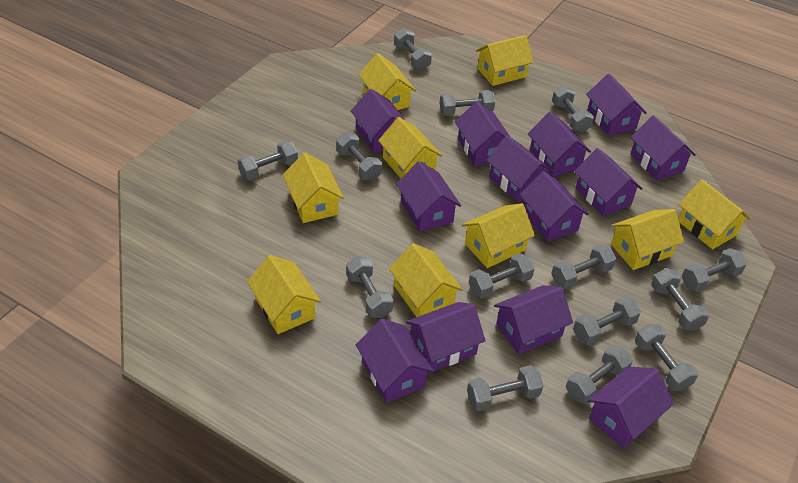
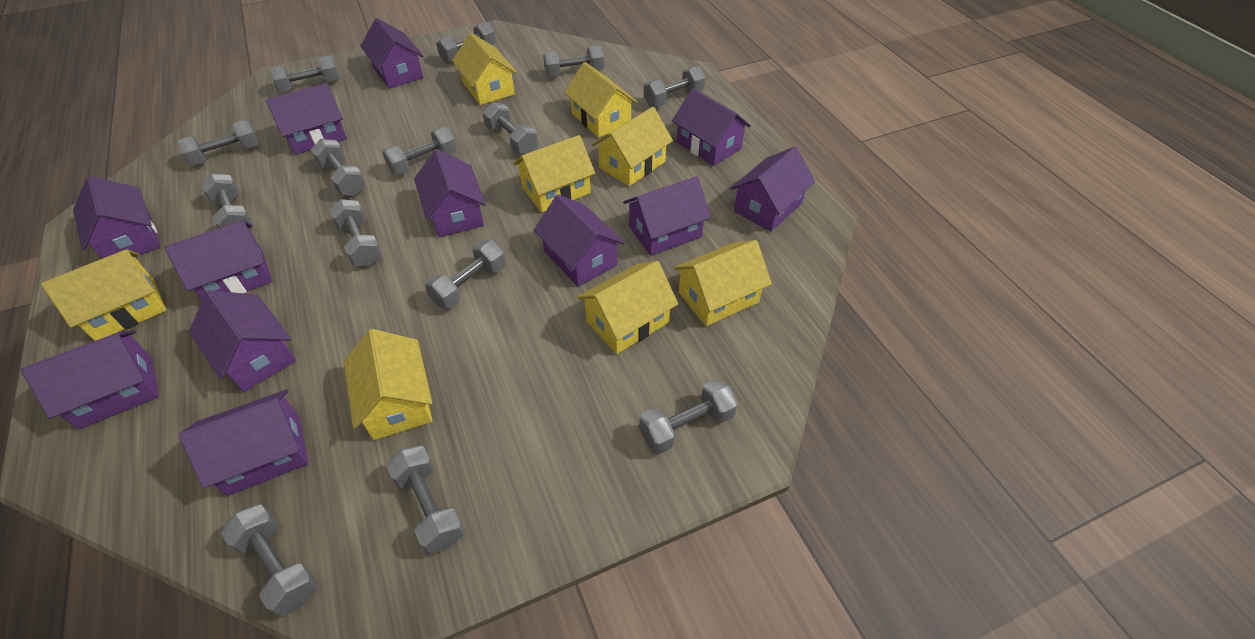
purple house: [351,89,405,153] [356,318,434,403] [396,161,461,232] [406,302,486,373] [455,101,510,166] [486,135,554,203] [494,285,573,355] [520,171,589,242] [528,111,591,177] [574,148,643,216] [586,74,647,136] [588,366,674,449] [630,115,696,181] = 13 -> [21,330,159,429] [73,176,161,259] [165,220,273,300] [179,389,309,496] [189,290,296,392] [266,83,347,155] [360,18,423,89] [414,149,486,237] [534,194,625,287] [623,176,711,256] [672,88,751,166] [730,147,815,232] = 12
yellow house: [247,255,321,334] [283,153,344,223] [358,53,416,110] [378,117,442,178] [389,243,463,317] [462,203,535,268] [476,35,534,86] [611,209,684,270] [678,179,751,249] = 9 -> [41,249,166,341] [344,329,432,440] [452,33,517,105] [513,135,595,213] [564,62,637,138] [577,261,678,354] [592,107,673,186] [674,240,772,326] = 8

